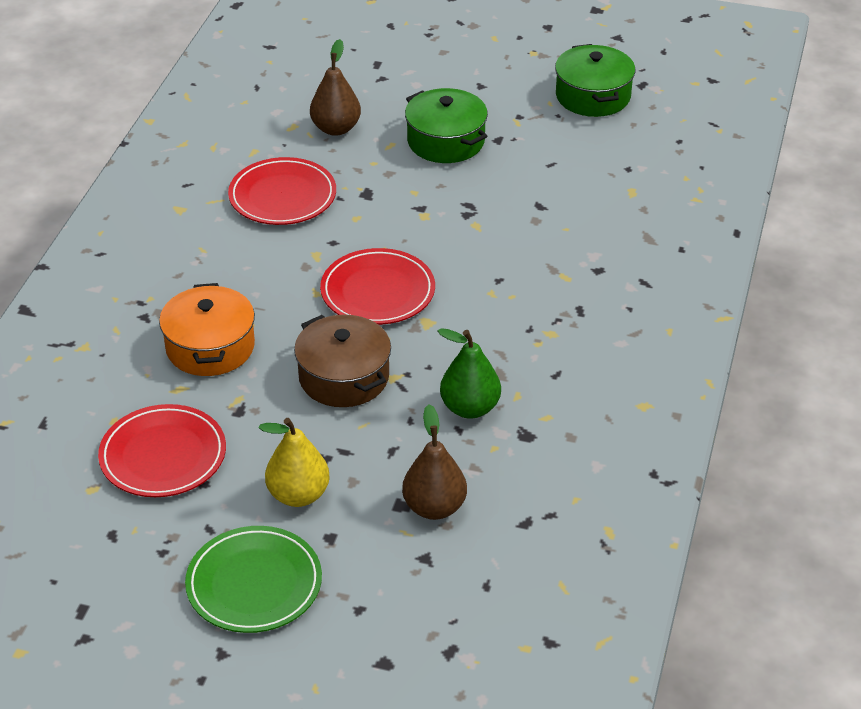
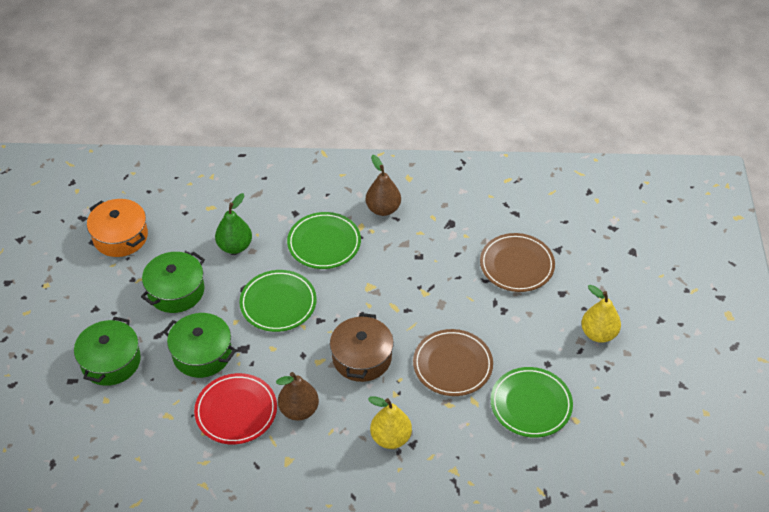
brown plate: none = 0 -> [413,329,493,396] [480,233,555,292] = 2
green plate: [185,526,322,633] = 1 -> [239,270,317,332] [287,212,361,269] [491,367,573,438] = 3
green pot: [405,88,488,163] [555,44,635,117] = 2 -> [74,317,141,386] [141,252,205,313] [163,313,237,378] = 3
red plate: [98,404,226,497] [228,157,336,225] [320,248,435,325] = 3 -> [194,373,277,444] = 1
yellow pear: [259,418,330,507] = 1 -> [368,396,412,449] [581,285,621,343] = 2

